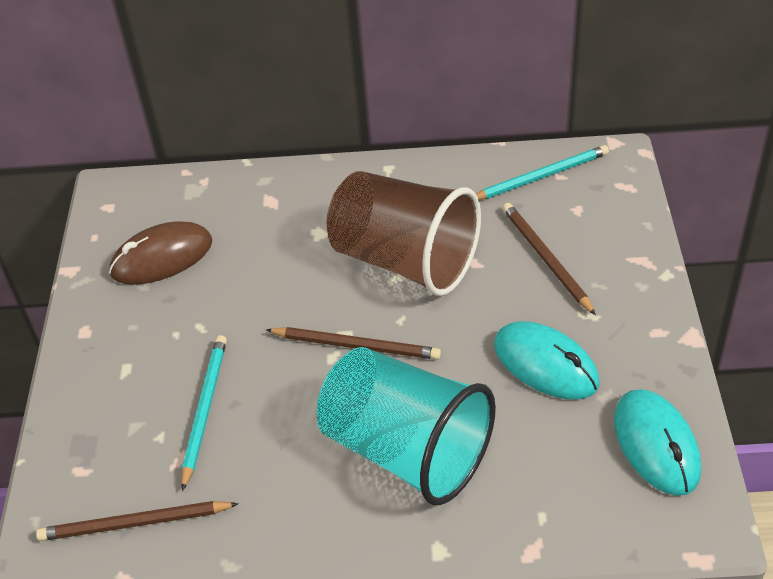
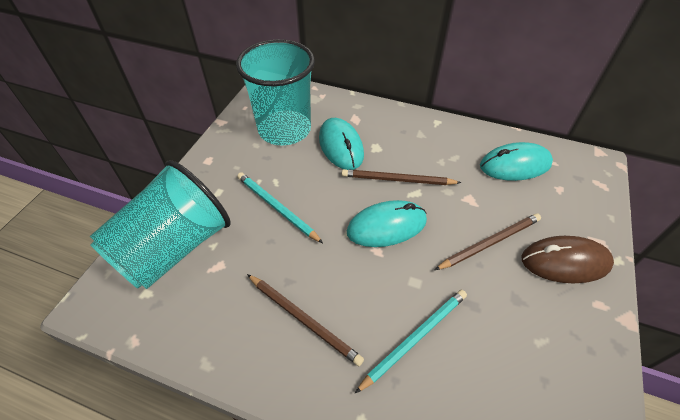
brown cup: [327,171,481,296] = 1 -> none = 0
turquoise cup: [317,347,496,505] = 1 -> [90,160,231,289] [236,39,315,146] = 2
turquoise mouse: [494,321,599,399] [614,389,701,496] = 2 -> [319,118,364,170] [347,200,427,247] [480,142,553,181] = 3

